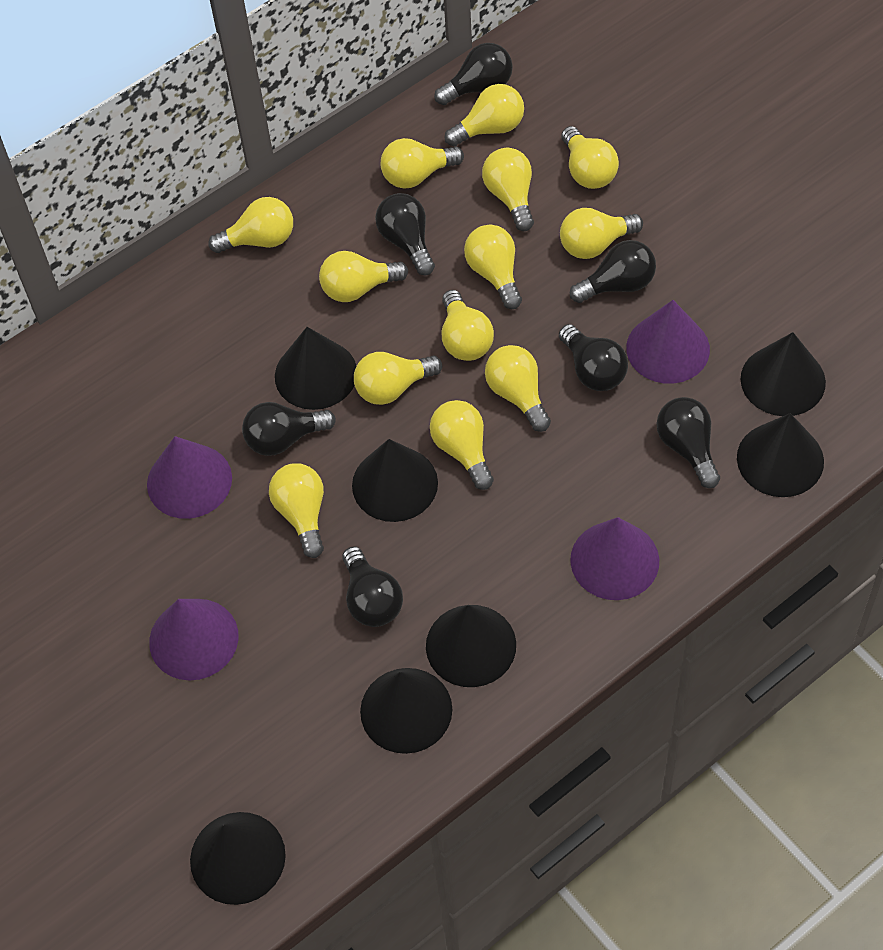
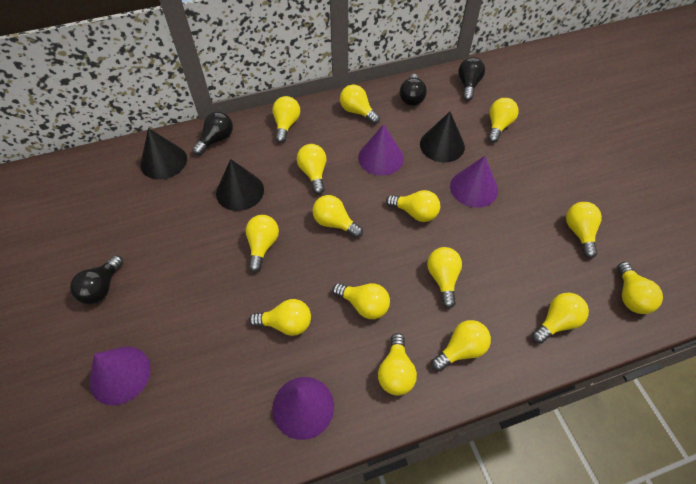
black cone: [190,812,286,905] [275,327,356,410] [352,439,438,522] [360,668,452,754] [426,605,516,687] [737,413,824,497] [741,332,826,416] = 7 -> [140,128,187,180] [216,159,264,211] [420,112,465,162] = 3
black light bulb: [242,402,336,456] [342,546,403,627] [375,193,435,275] [434,43,513,105] [559,324,628,391] [570,240,656,303] [657,397,720,488] = 7 -> [70,255,123,304] [192,112,233,155] [400,74,427,106] [458,57,485,101] = 4
yellow light bulb: [208,197,293,253] [269,463,324,558] [319,251,408,302] [354,352,442,405] [381,138,464,188] [430,400,494,490] [442,290,494,361] [445,84,524,146] [464,225,522,309] [482,148,534,231] [485,345,551,432] [560,208,643,259] [561,126,619,189] = 13 -> [246,215,279,272] [249,299,311,336] [272,96,300,143] [297,144,326,194] [313,195,363,238] [332,283,390,319] [340,85,380,124] [378,333,417,396] [386,190,440,222] [427,247,462,309] [431,320,491,371] [488,98,519,143] [532,293,589,344] [566,202,602,259] [617,262,663,314] = 15

